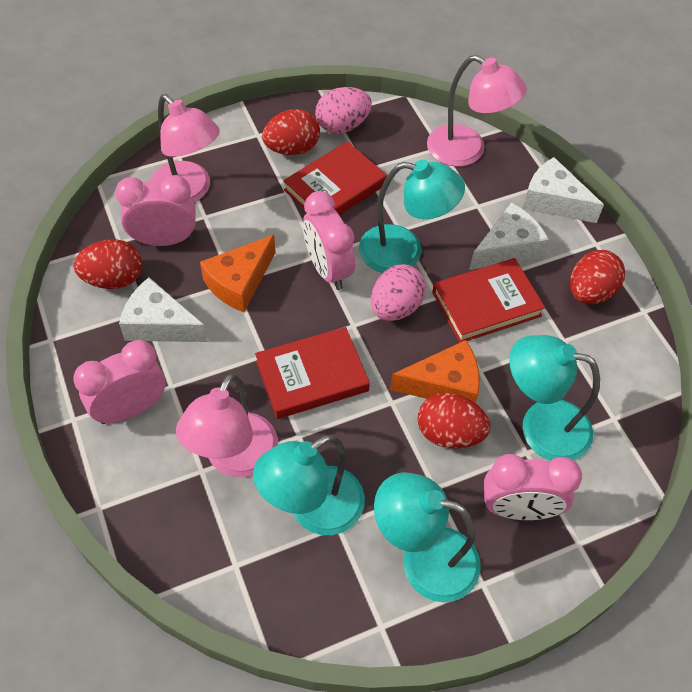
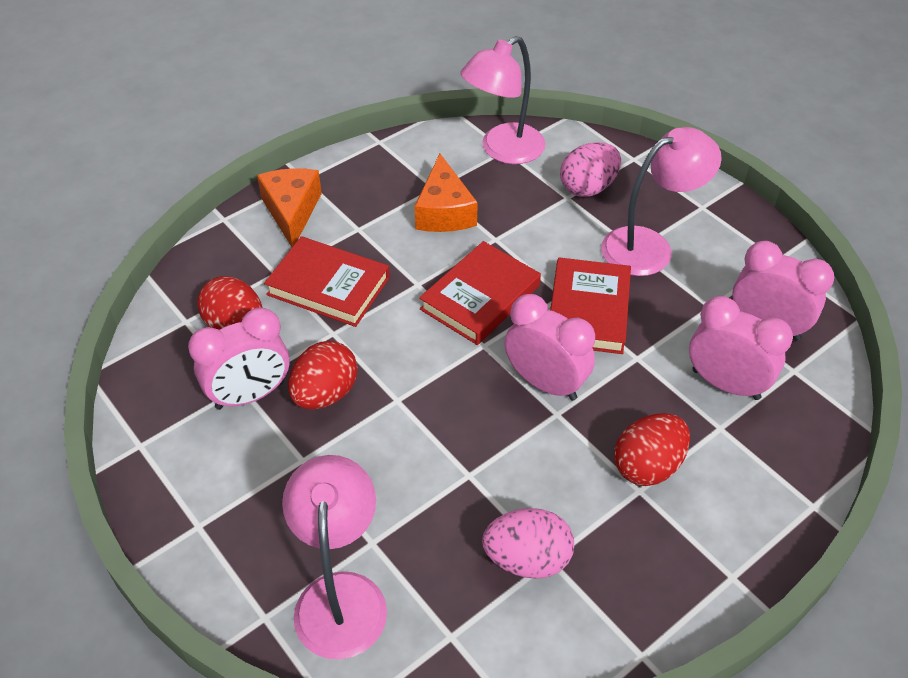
red egg: [74,239,142,289] [262,109,320,155] [418,393,490,449] [570,250,625,304] = 4 -> [197,276,263,330] [288,341,358,409] [614,413,690,486] = 3
turquoise lamp: [253,434,365,535] [359,160,465,273] [374,472,481,603] [509,335,600,461] = 4 -> none = 0
white cheese: [119,277,208,342] [469,202,549,270] [522,157,604,223] = 3 -> none = 0

